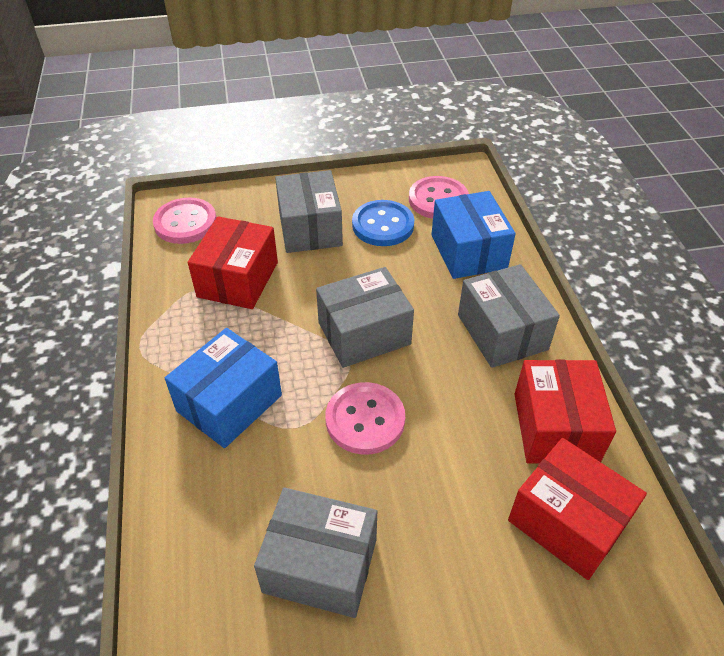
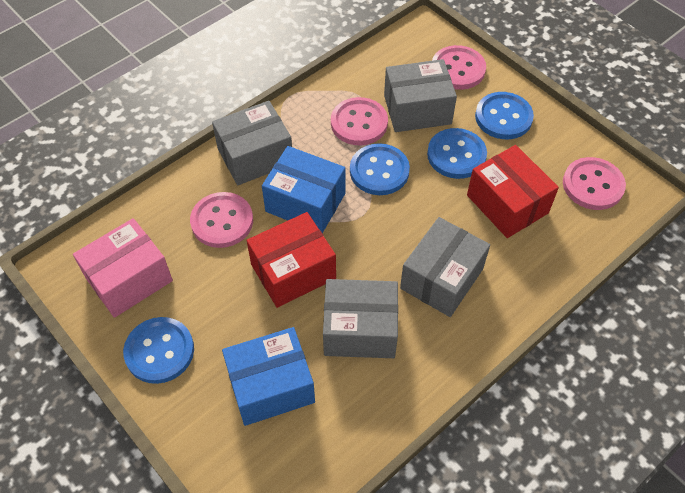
blue button: [352,200,414,246] = 1 -> [123,317,194,384] [350,143,410,195] [427,128,487,179] [475,92,534,139] = 4
pink box: none = 0 -> [73,218,173,318] = 1
pink button: [153,197,217,244] [325,382,405,455] [409,176,469,219] = 3 -> [190,192,253,248] [331,97,388,145] [432,45,486,90] [563,157,626,210] = 4
red box: [188,216,278,309] [508,438,647,580] [514,360,616,464] = 3 -> [247,212,336,308] [467,145,559,238] = 2

